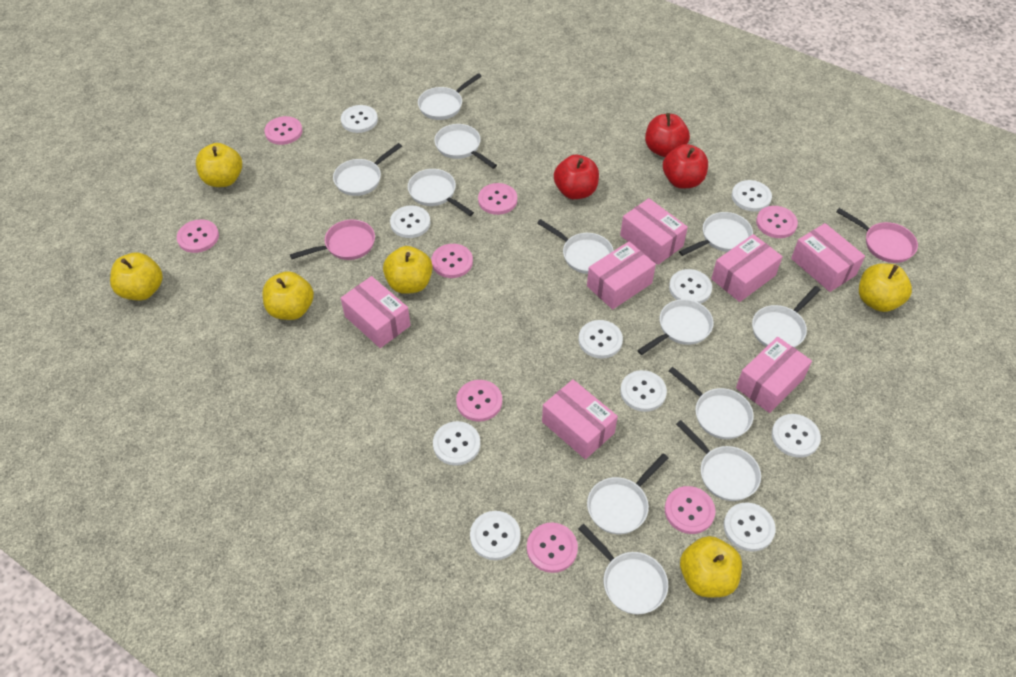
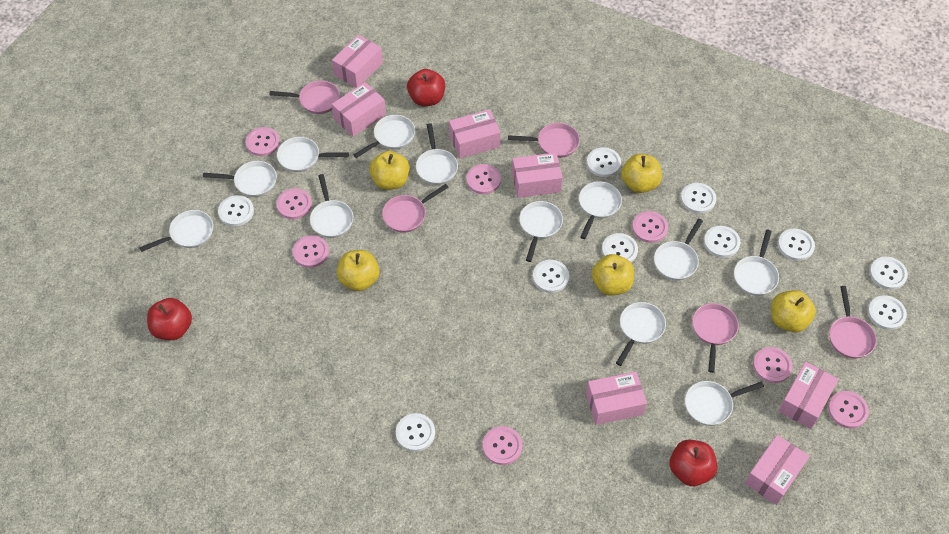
pink pan: [290,219,375,260] [836,208,918,263] = 2 -> [269,80,340,114] [382,184,449,233] [508,123,580,158] [692,303,739,373] [829,286,877,359] = 5
yellow apple: [110,252,163,300] [196,143,242,187] [262,271,314,320] [383,246,433,294] [680,536,742,597] [859,263,912,312] = 6 -> [337,250,380,291] [369,151,410,190] [592,254,634,295] [621,154,662,193] [771,290,816,333] = 5

